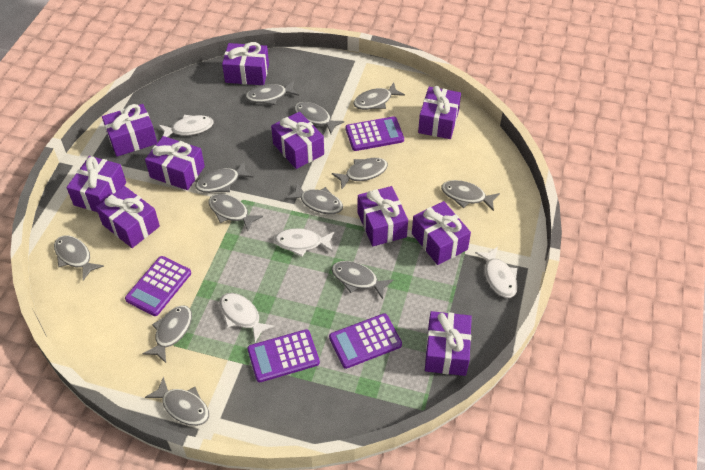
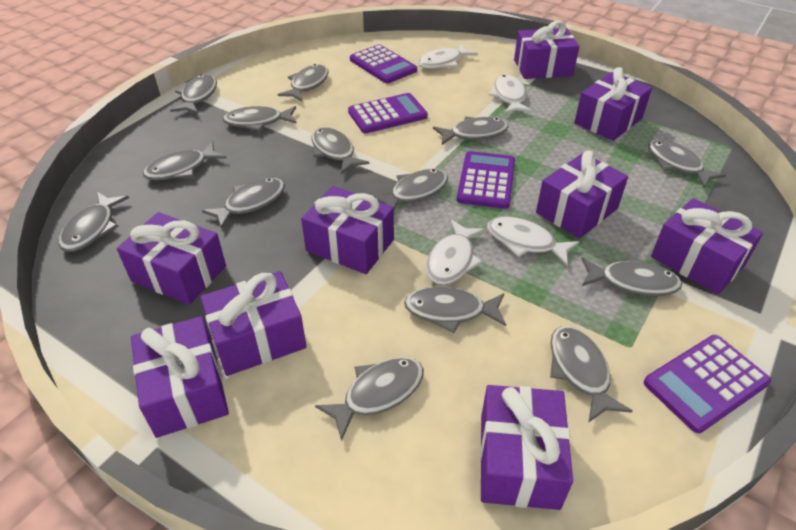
grey fish: [54,235,104,280] [143,305,192,363] [145,376,209,426] [195,162,253,193] [209,194,263,231] [245,81,299,105] [286,183,343,214] [294,102,344,134] [332,158,388,189] [332,261,394,299] [353,82,405,110] [441,180,500,211] = 12 -> [59,192,129,252] [143,142,226,181] [170,74,217,114] [202,178,285,229] [223,106,297,131] [277,64,329,102] [311,127,369,174] [315,357,424,441] [374,169,448,210] [404,286,506,333] [433,117,508,145] [550,326,632,423] [582,255,682,296] [648,139,726,188] = 14
purple gift: [66,156,126,212] [96,186,160,248] [102,104,157,157] [145,136,205,190] [222,42,269,85] [271,112,324,169] [358,186,408,246] [412,201,471,265] [418,86,461,139] [425,311,472,376] = 10 -> [117,212,226,305] [131,316,229,438] [200,271,307,376] [301,186,394,274] [480,385,573,510] [514,21,579,79] [536,151,628,239] [574,67,652,141] [651,198,763,294] = 9

